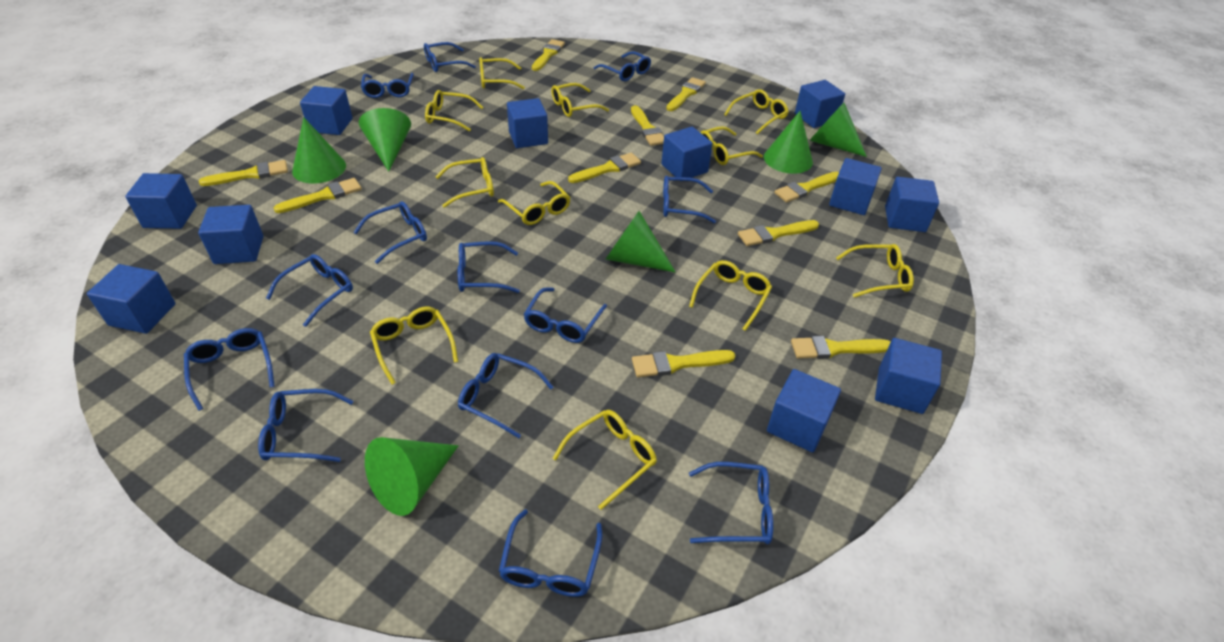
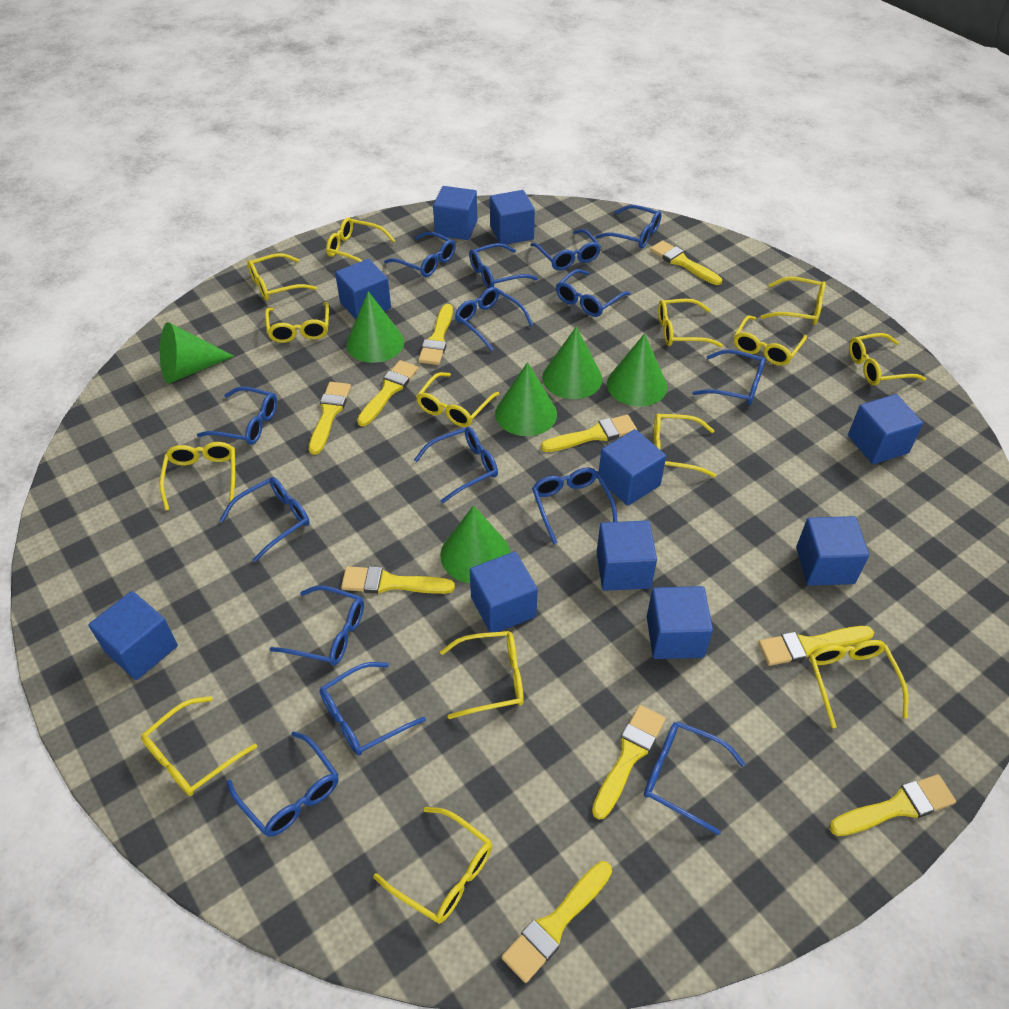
blue cube: [87,264,176,334] [125,173,197,229] [198,205,264,264] [300,86,353,135] [507,98,548,148] [661,127,713,178] [767,369,841,452] [795,80,845,128] [829,158,882,215] [875,338,942,414] [885,177,939,232] = 11 -> [88,591,178,680] [335,259,391,319] [433,186,477,240] [470,552,538,632] [490,190,535,245] [597,520,657,591] [599,429,666,506] [647,586,713,659] [796,516,869,586] [848,394,923,464] = 10
blue glasses: [184,328,275,411] [258,389,354,462] [266,254,353,327] [354,201,427,264] [361,73,414,98] [424,42,476,72] [458,241,520,293] [458,353,553,438] [499,509,602,597] [524,287,607,343] [593,51,651,81] [663,176,716,223] [689,462,773,544] = 13 -> [197,386,277,445] [219,477,310,562] [227,731,339,837] [270,586,364,665] [320,662,426,755] [384,231,456,277] [414,427,498,504] [455,287,533,351] [469,243,538,288] [530,229,601,271] [532,467,617,544] [556,269,630,317] [595,205,662,248] [644,721,745,835] [692,349,766,405] = 15
yellow glasses: [370,307,458,385] [425,90,483,132] [436,157,494,208] [479,57,525,89] [498,181,571,225] [551,83,609,117] [552,410,657,510] [689,260,772,331] [700,126,763,165] [724,89,789,134] [836,244,914,298] = 11 -> [141,696,257,796] [159,442,235,510] [247,253,317,301] [265,302,329,343] [326,217,396,262] [373,807,492,924] [416,372,499,427] [440,631,524,719] [653,414,716,477] [658,299,723,347] [734,315,807,366] [761,277,826,325] [809,640,908,728] [849,333,926,385] = 14

